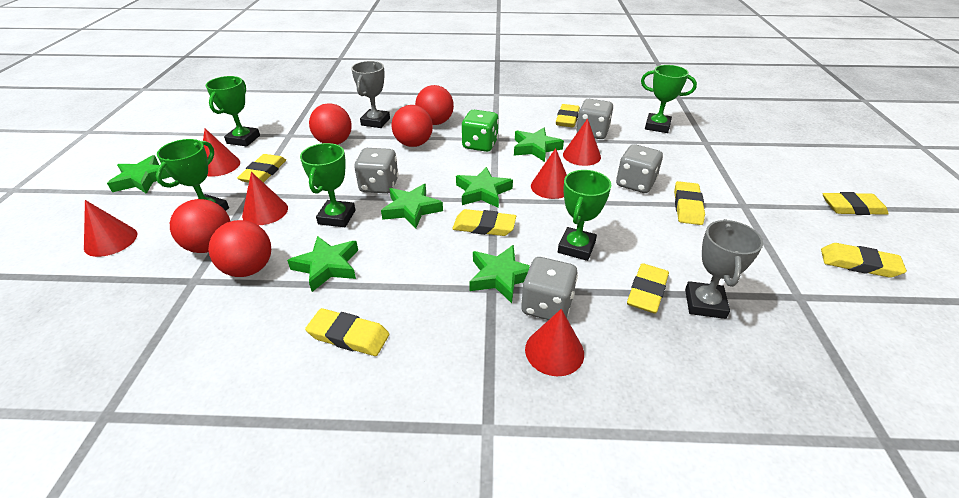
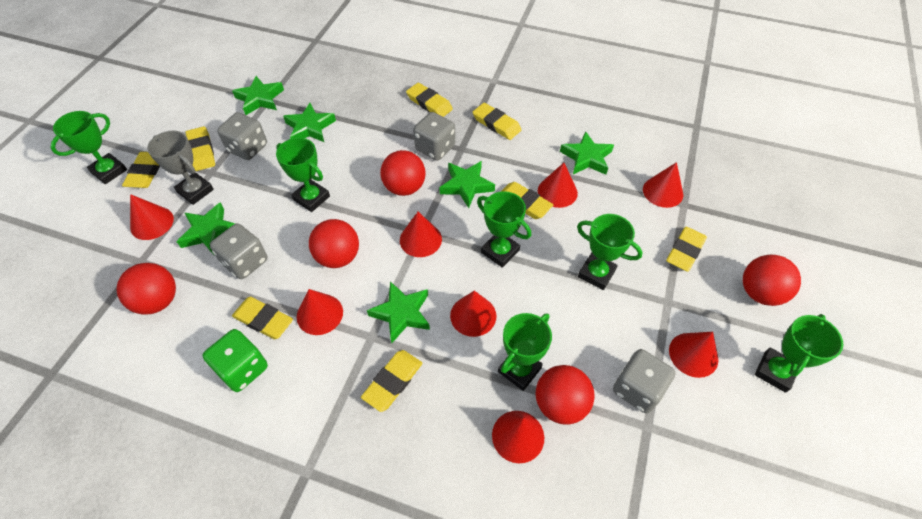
green trophy: [156,139,229,211] [206,76,260,147] [300,143,355,227] [558,170,611,261] [641,65,697,133] = 5 -> [50,111,127,184] [276,138,330,212] [477,191,531,268] [498,313,552,391] [577,214,643,290] [755,314,843,393] = 6
grey trophy: [351,61,390,128] [685,219,763,319] = 2 -> [147,131,214,205] = 1
red cone: [84,200,137,257] [203,128,240,177] [242,172,288,225] [525,309,584,376] [531,148,567,199] [563,118,601,166] = 6 -> [130,194,174,240] [297,289,343,335] [400,212,442,257] [450,291,496,337] [492,411,544,463] [538,163,578,208] [643,162,683,208] [669,332,718,378] = 8

